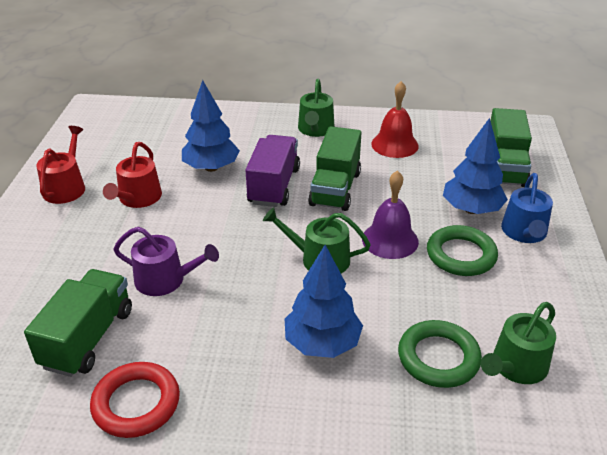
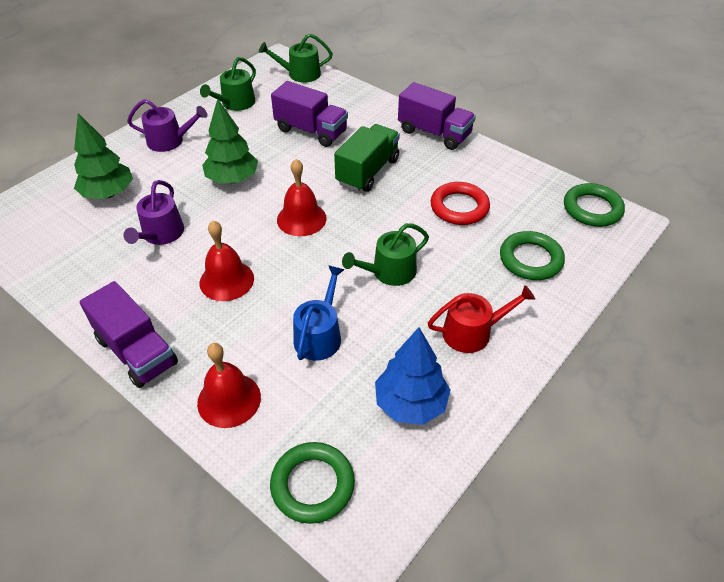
blue tree: [182,80,240,172] [285,245,363,358] [443,118,508,214] = 3 -> [375,327,451,425] = 1
green ring: [398,320,482,388] [427,225,498,276] = 2 -> [270,442,355,524] [500,231,565,280] [564,183,625,227] = 3
green tree: none = 0 -> [74,113,133,199] [202,98,258,184] = 2
green truck: [24,269,132,377] [308,126,362,211] [490,108,532,187] = 3 -> [334,124,400,192] = 1
purple bell: [362,170,419,259] = 1 -> none = 0
purple truck: [245,135,300,207] = 1 -> [80,281,178,388] [271,81,348,147] [398,82,476,150] = 3
purple watering can: [114,227,219,296] = 1 -> [123,180,184,245] [127,99,207,152] = 2
red bell: [371,81,419,158] = 1 -> [197,343,261,428] [199,221,254,301] [277,159,327,236] = 3
red watering can: [36,126,85,204] [103,142,162,208] = 2 -> [428,285,535,353] = 1

